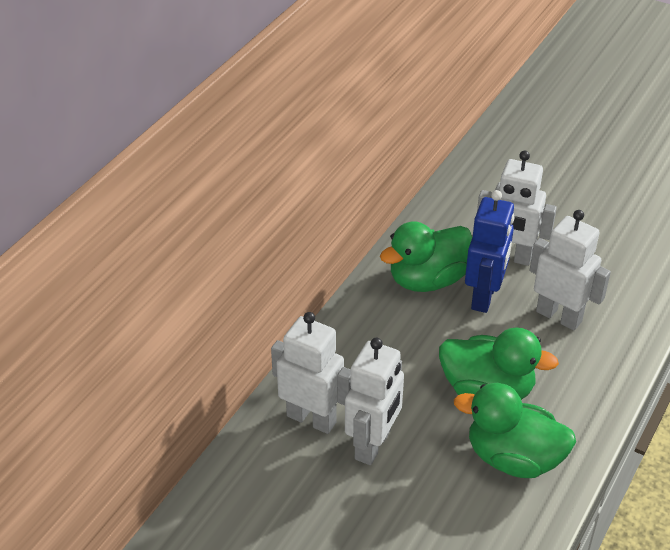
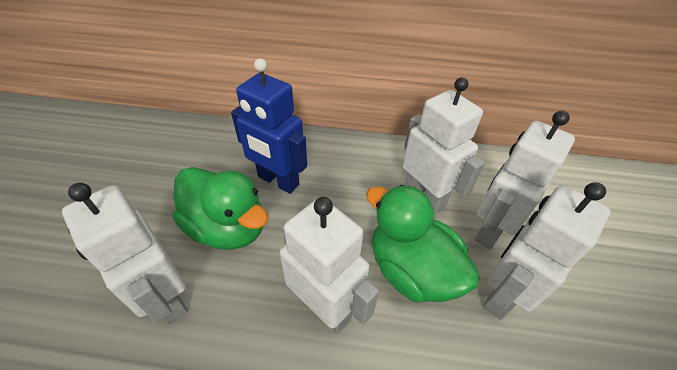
green duck: [380,221,472,292] [439,327,559,400] [454,383,576,478] = 3 -> [172,167,268,250] [366,185,480,302] = 2
white robot: [271,312,351,434] [345,338,404,465] [477,150,557,266] [530,210,611,331] = 4 -> [62,183,188,325] [279,197,379,335] [402,77,485,215] [474,111,575,249] [483,182,611,320] = 5

